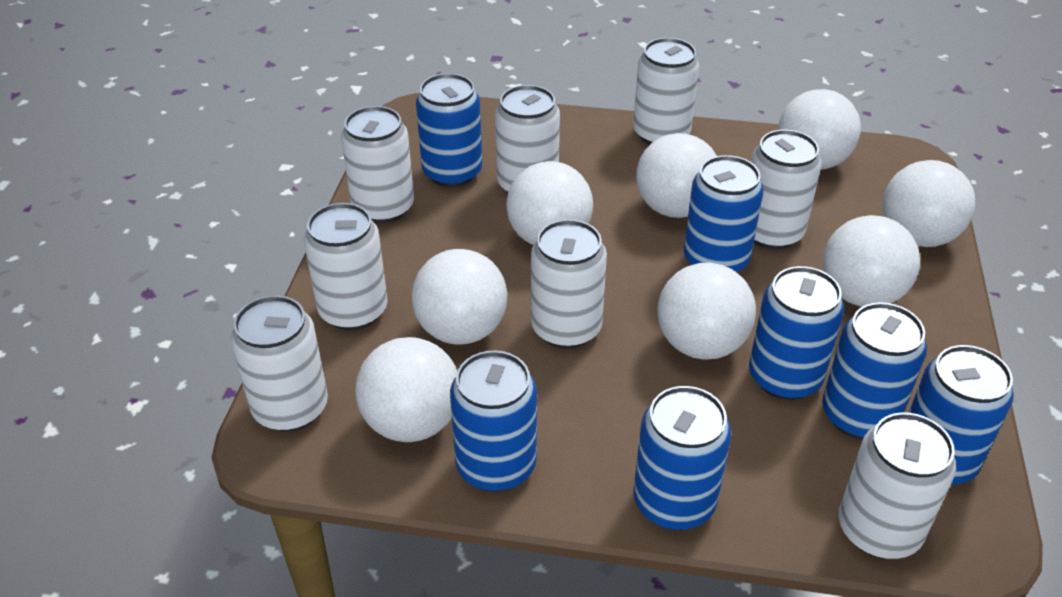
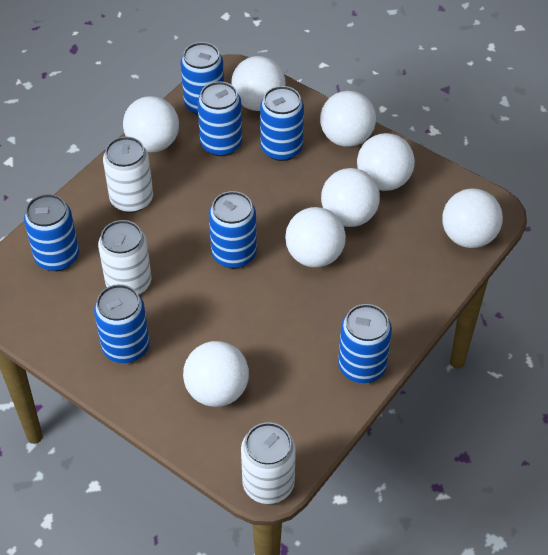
white can: [231,295,328,432] [304,203,388,330] [341,106,414,223] [495,85,560,193] [531,219,607,348] [633,38,699,145] [751,130,821,249] [838,412,956,559] = 8 -> [98,220,151,295] [103,137,153,213] [241,422,296,504] = 3

